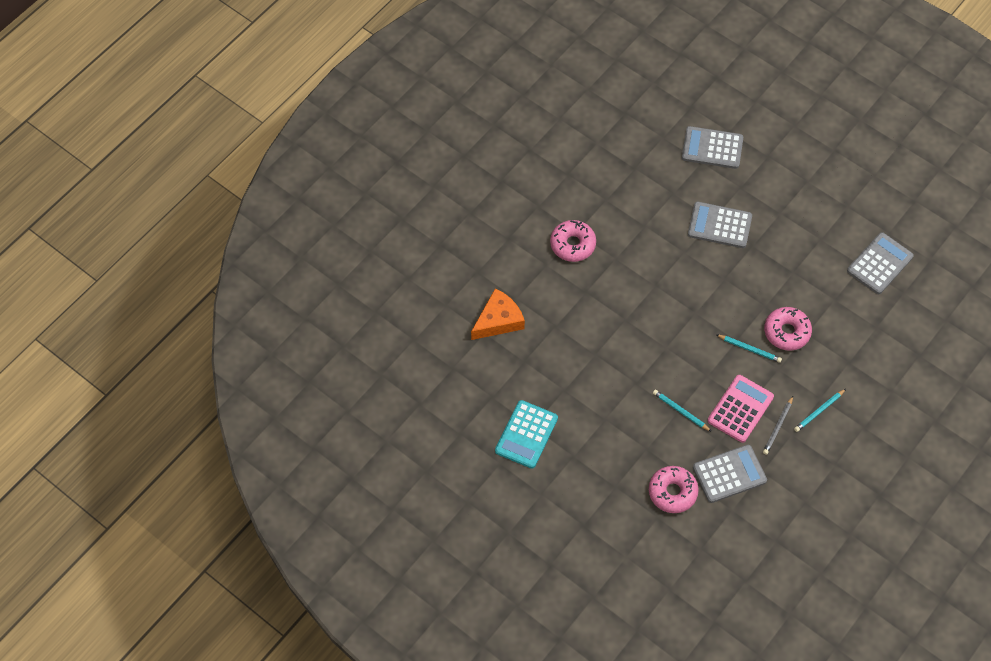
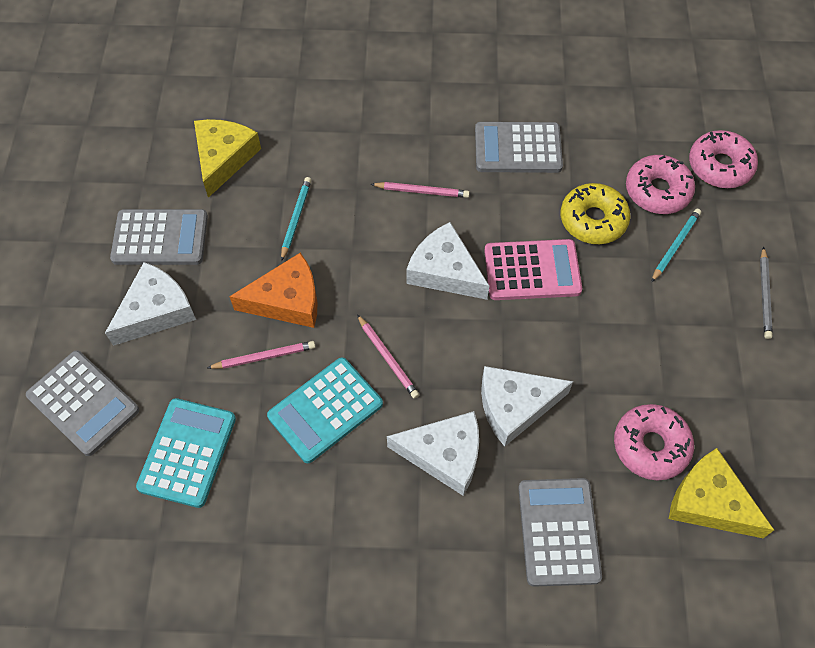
pink pencil: none = 0 -> [207,341,316,369] [357,315,420,399] [371,182,470,198] = 3
turquoise calculator: [495,400,558,469] = 1 -> [136,398,236,508] [267,357,383,463] = 2
turquoise pencil: [653,390,712,432] [716,334,782,363] [794,389,846,432] = 3 -> [281,177,312,261] [651,209,701,283] = 2
white cheese: none = 0 -> [105,262,196,346] [387,411,479,496] [406,222,489,300] [481,366,573,447] = 4
yellow cheese: none = 0 -> [194,119,261,198] [669,448,774,538] = 2
yellow donut: none = 0 -> [561,183,631,244] = 1

